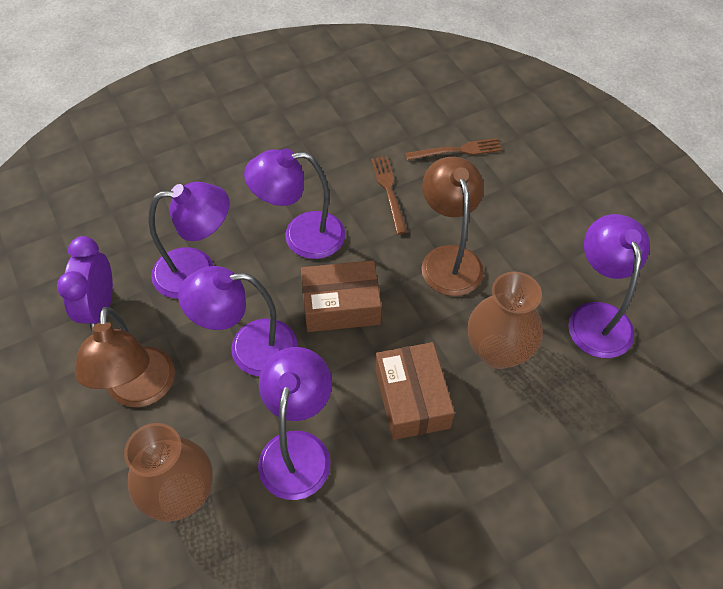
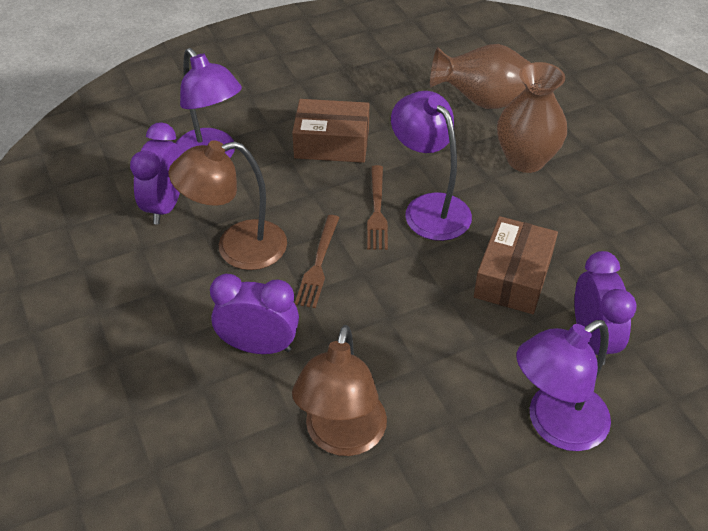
purple clock: [57,236,113,331] = 1 -> [130,123,182,224] [210,274,299,354] [574,251,636,365] = 3
purple lamp: [148,182,229,299] [178,266,298,376] [244,148,345,259] [258,347,332,500] [568,214,650,358] = 5 -> [176,48,242,158] [391,91,472,241] [517,320,611,451] = 3

